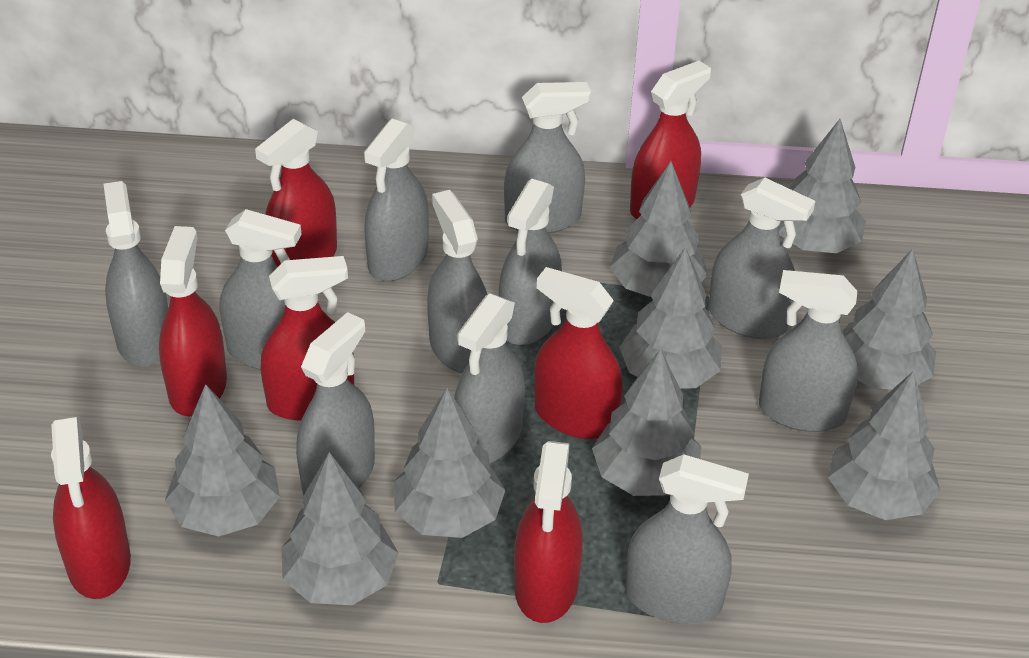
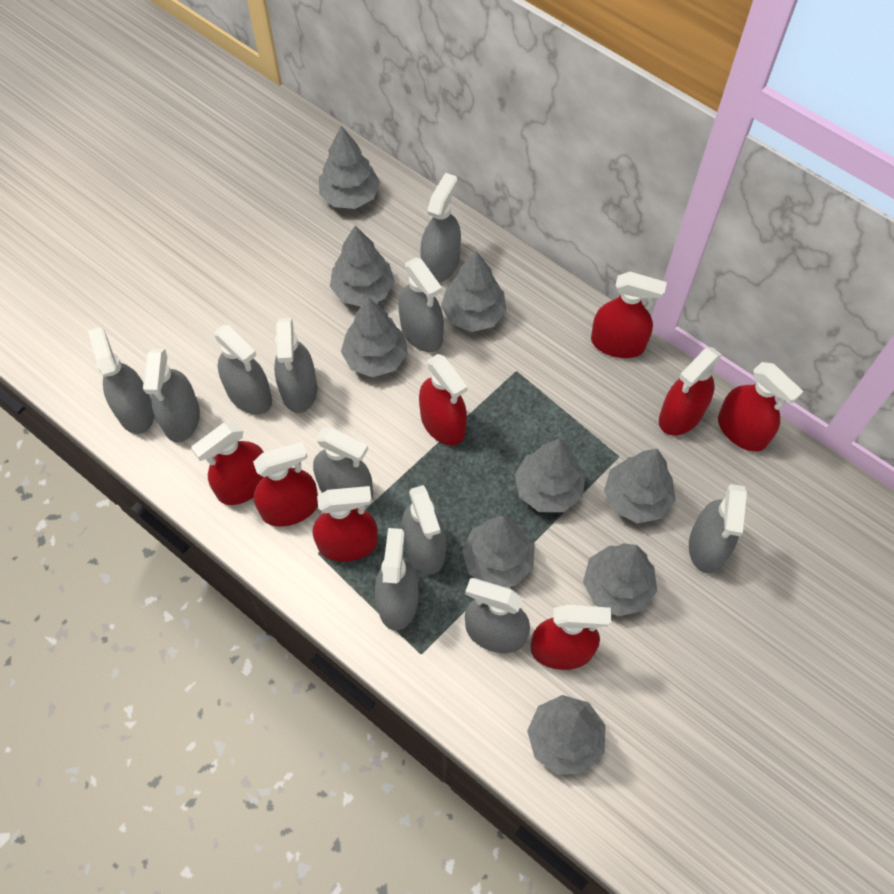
red spray bottle: [51,416,131,599] [159,226,227,416] [255,119,337,267] [261,256,354,421] [514,441,583,623] [534,267,623,439] [630,61,711,219] = 7 -> [191,422,264,505] [253,442,318,526] [313,486,378,562] [419,354,467,446] [531,605,611,670] [591,272,667,358] [659,347,722,435] [718,362,803,452] = 8

